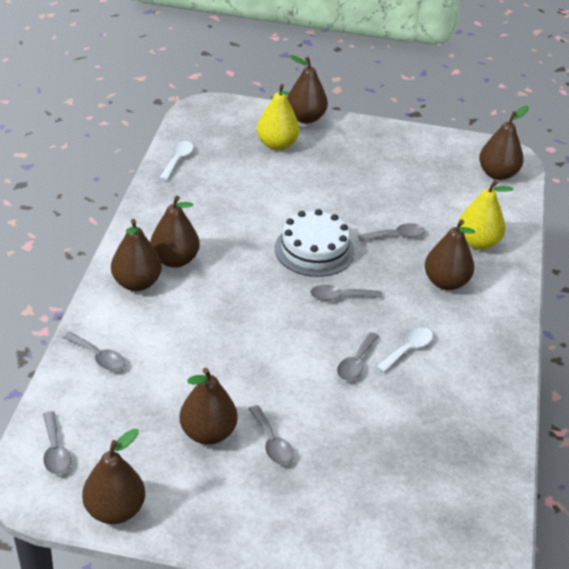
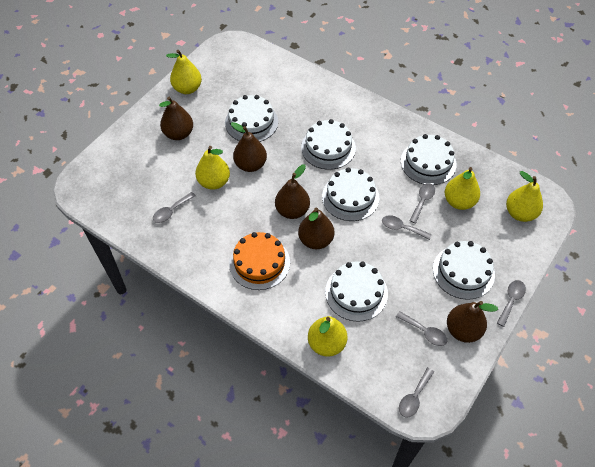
brown pear: [82,429,145,524] [111,219,162,291] [150,196,200,268] [180,368,238,444] [287,55,328,124] [425,220,475,290] [479,106,529,180] = 7 -> [159,97,193,140] [231,122,267,172] [275,164,310,219] [298,208,334,249] [447,301,498,343] = 5
orange cake: none = 0 -> [229,232,290,290] = 1
white cake: [275,209,354,277] = 1 -> [225,95,278,142] [301,119,356,170] [322,168,379,221] [325,261,388,322] [401,134,456,185] [433,241,495,300] = 6
white spoon: [159,141,193,181] [376,327,433,373] = 2 -> none = 0
yellow pear: [257,84,300,150] [458,180,513,250] = 2 -> [166,50,202,94] [195,146,230,190] [308,316,347,357] [445,167,480,210] [506,171,543,222] = 5

